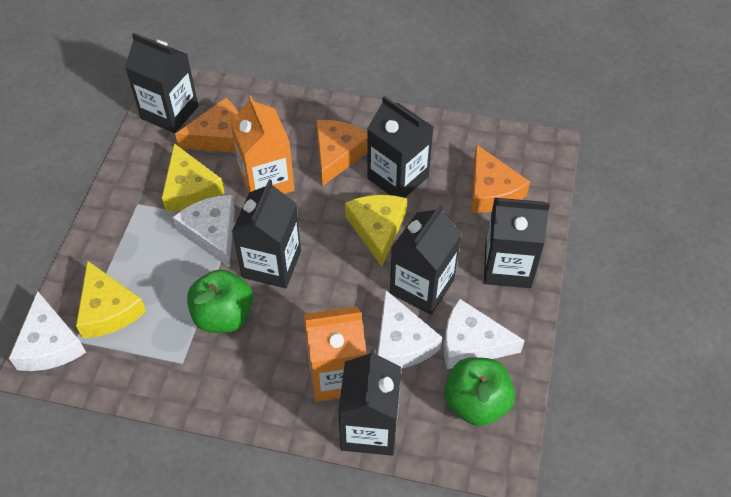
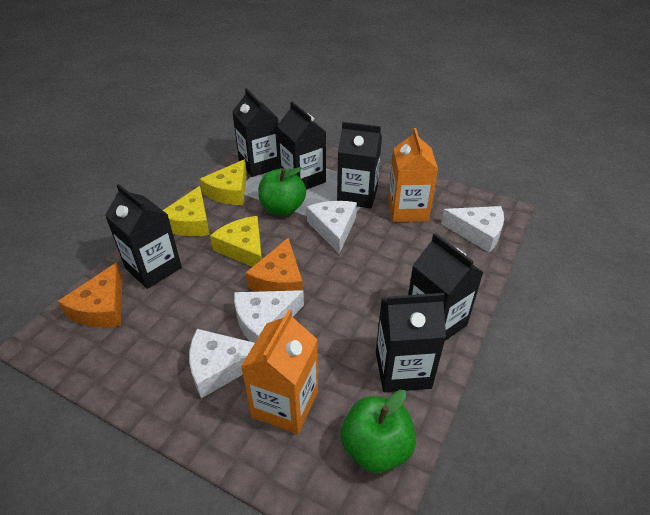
orange cheese: [175,98,238,153] [316,120,368,186] [471,144,530,213] = 3 -> [58,262,123,327] [245,238,303,292] = 2

